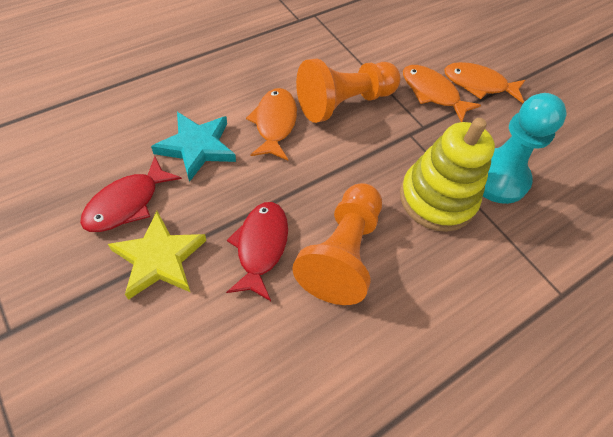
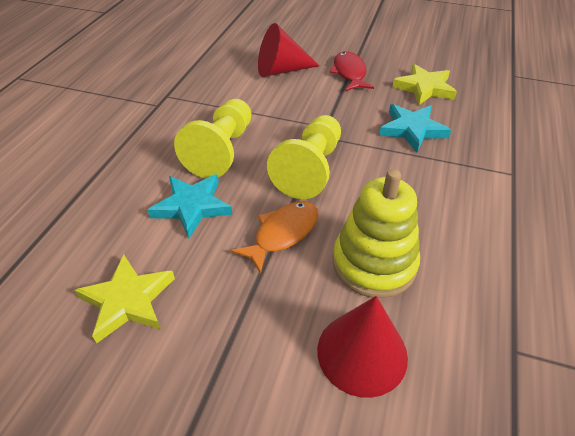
orange fish: [246,88,297,160] [403,65,481,122] [444,62,525,103] = 3 -> [231,201,318,274] = 1
orange pawn: [292,183,382,305] [296,59,401,123] = 2 -> none = 0
red cone: none = 0 -> [258,23,319,77] [317,296,408,398] = 2
red fish: [80,156,182,232] [226,202,288,301] = 2 -> [329,51,374,91] = 1
turquoise pawn: [483,93,567,204] = 1 -> none = 0
turquoise star: [151,112,236,182] = 1 -> [148,174,232,238] [379,104,451,152] = 2
yellow pawn: none = 0 -> [174,99,251,178] [267,115,341,199] = 2
yellow star: [108,211,206,300] = 1 -> [74,254,175,343] [392,64,457,105] = 2

